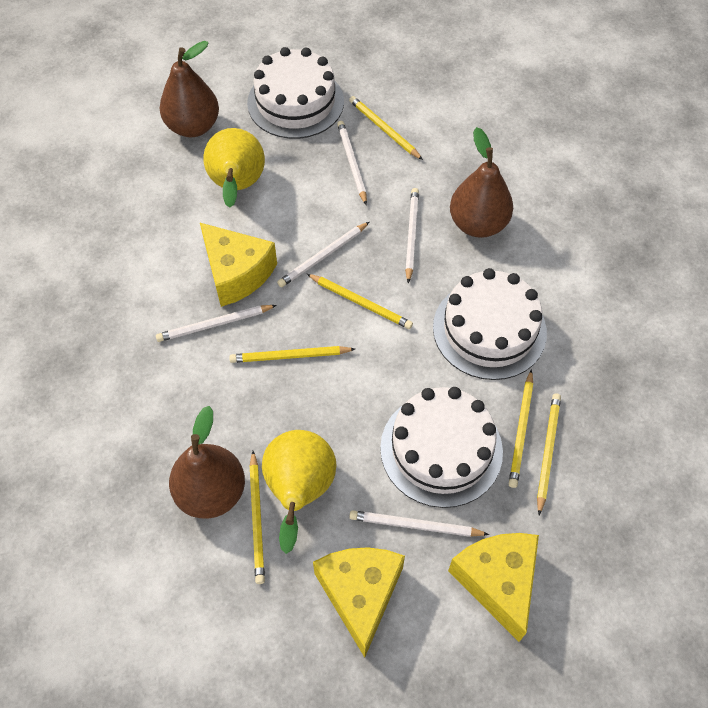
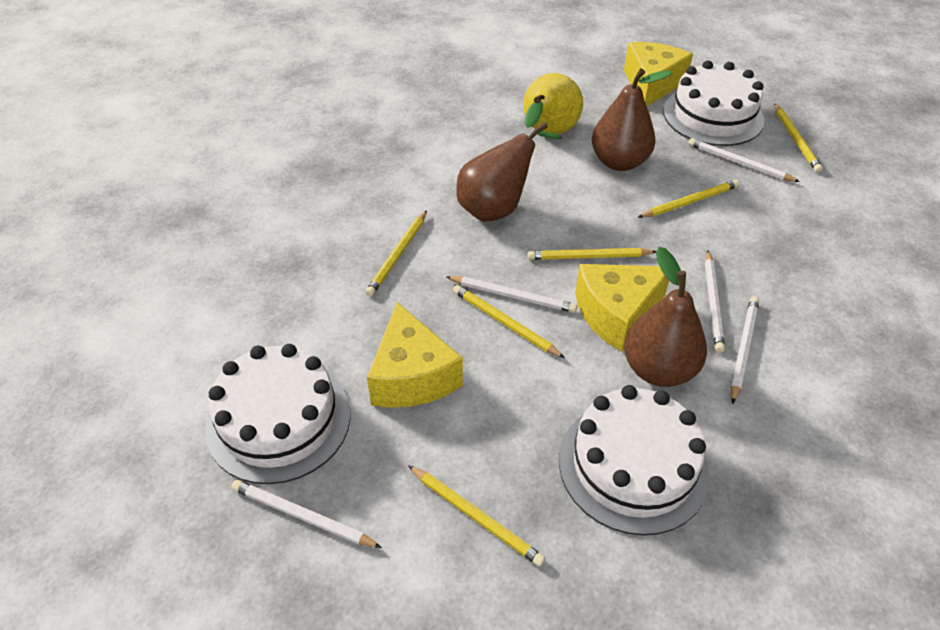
yellow pear: [203,128,265,208] [262,430,337,554] = 2 -> [523,73,583,135] = 1

